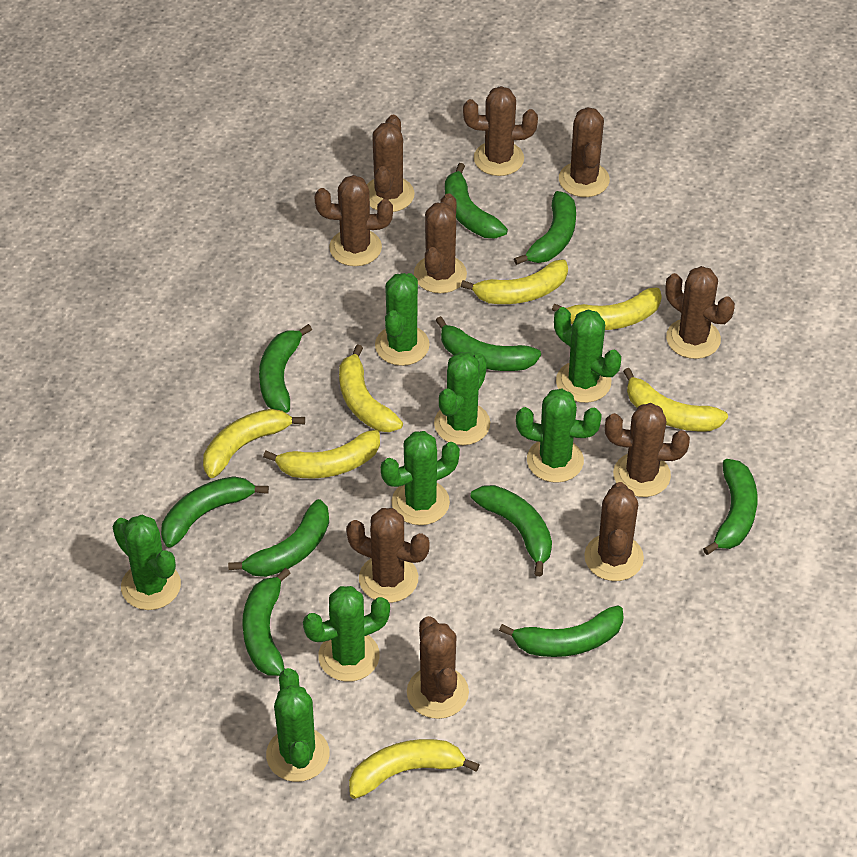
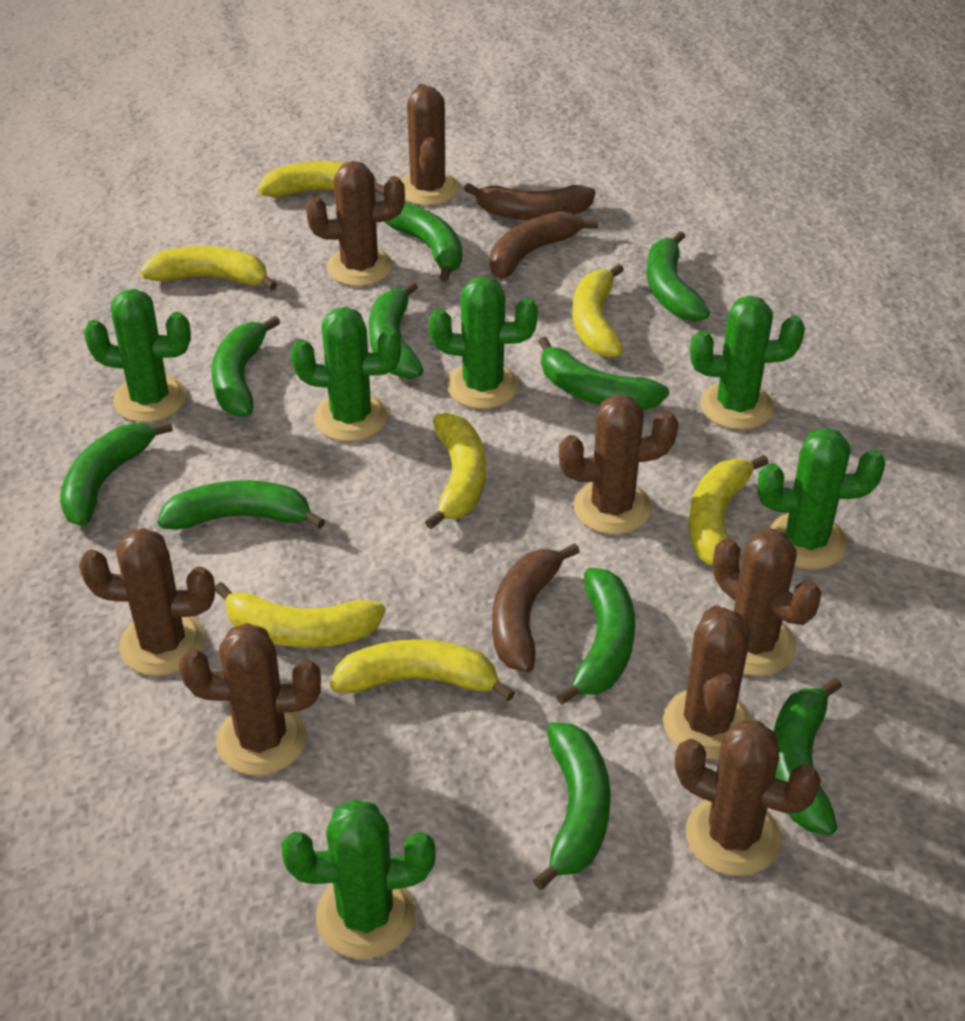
brown banana: none = 0 -> [464,183,596,220] [490,211,598,278] [492,543,580,673] = 3
brown cactus: [315,175,393,266] [346,508,430,603] [367,115,414,212] [407,616,469,719] [414,193,467,293] [463,86,538,176] [559,107,610,197] [584,482,644,581] [605,403,690,497] [665,266,735,359] = 10 -> [79,528,215,676] [179,623,321,776] [306,161,405,286] [401,84,459,206] [559,394,678,534] [663,606,752,759] [675,720,821,876] [713,528,821,676] = 8
green cactus: [113,515,181,610] [266,668,330,782] [303,586,390,682] [375,273,430,366] [381,431,460,525] [434,352,490,445] [516,388,602,483] [554,307,621,403] = 8 -> [84,289,191,422] [281,799,436,959] [291,307,401,442] [429,276,538,409] [690,296,805,430] [757,427,885,570] = 6

